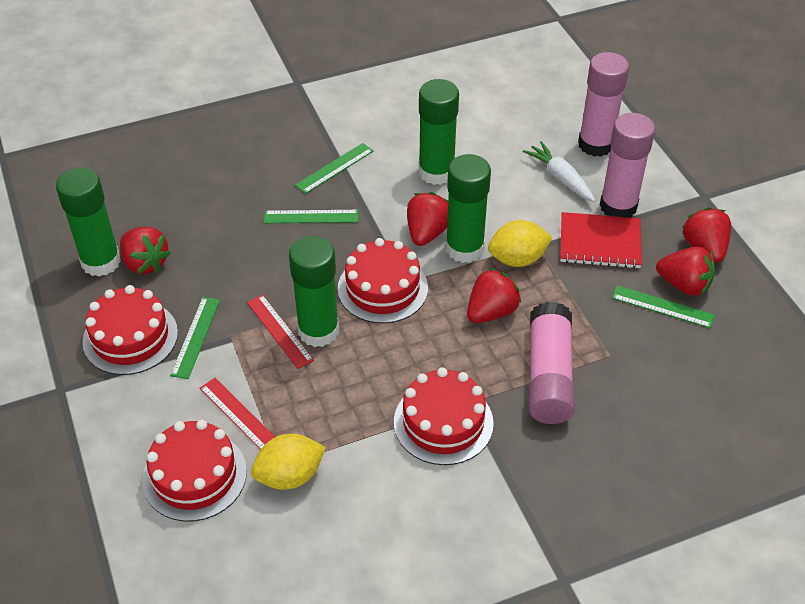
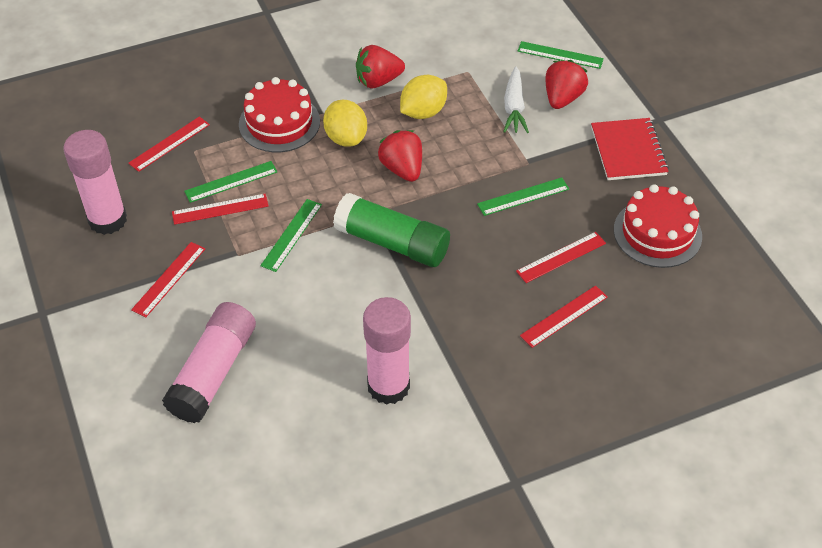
green glue stick: [56,167,121,277] [289,236,339,347] [419,79,459,185] [446,154,491,263] = 4 -> [333,193,450,267] = 1
red cake: [83,285,178,375] [142,420,247,522] [338,238,428,324] [394,367,494,465] = 4 -> [239,77,320,152] [614,184,702,268] = 2
red ruler: [200,378,275,450] [247,294,314,369] = 2 -> [128,116,210,172] [131,242,205,317] [172,194,269,225] [516,232,606,283] [520,285,608,348] = 5
red strawberry: [120,227,171,274] [407,192,448,246] [467,268,521,323] [656,247,715,296] [682,207,731,263] = 5 -> [356,45,405,88] [378,130,422,182] [545,60,588,109] = 3

